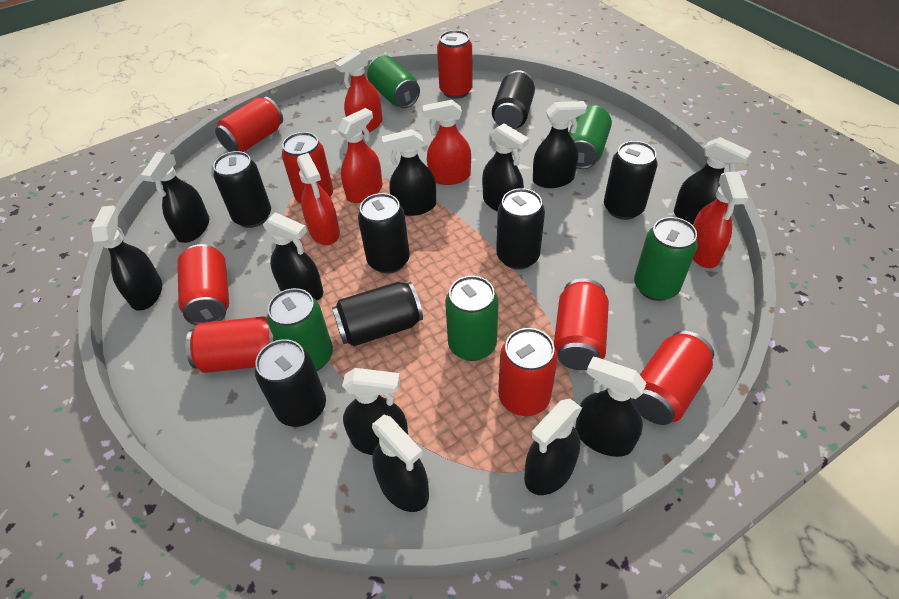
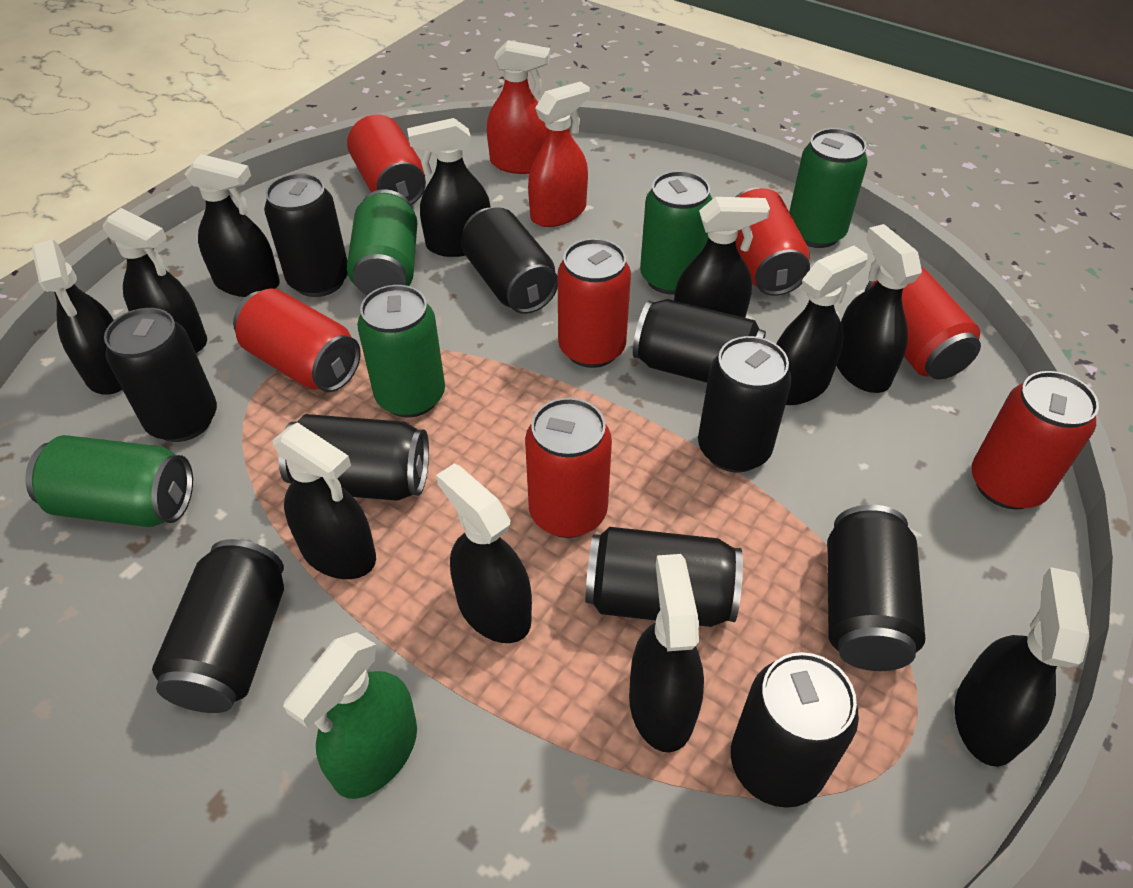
black can: [213,151,271,228] [255,339,326,427] [332,282,423,346] [358,193,410,274] [492,70,535,129] [496,188,545,270] [604,141,658,220] = 7 -> [104,308,217,442] [152,539,284,713] [264,173,348,297] [279,414,429,501] [461,207,558,314] [585,527,743,627] [633,299,766,383] [698,336,792,473] [731,652,859,808] [827,505,925,671] = 10
green spray bottle: none = 0 -> [283,632,417,799] = 1
red can: [177,244,229,325] [186,316,275,373] [215,97,283,152] [282,132,333,203] [437,30,473,99] [498,328,558,416] [554,279,609,370] [631,331,714,425] = 8 -> [233,288,361,392] [347,115,426,205] [525,398,612,538] [558,238,631,368] [735,188,810,296] [864,268,981,380] [971,371,1099,510] = 7
red spray bottle: [297,153,340,245] [335,50,383,134] [338,108,382,203] [422,100,471,185] [693,172,748,268] = 5 -> [487,40,550,174] [528,81,590,227] = 2

